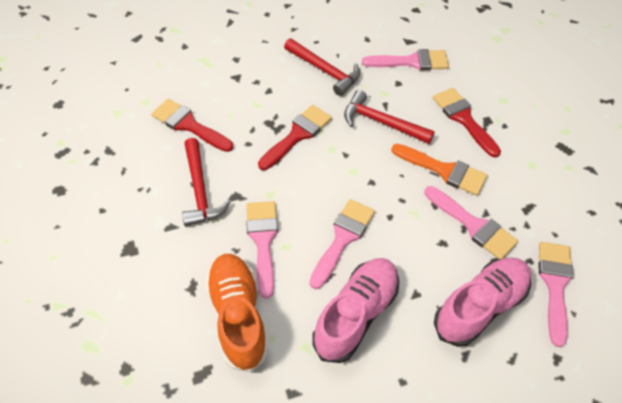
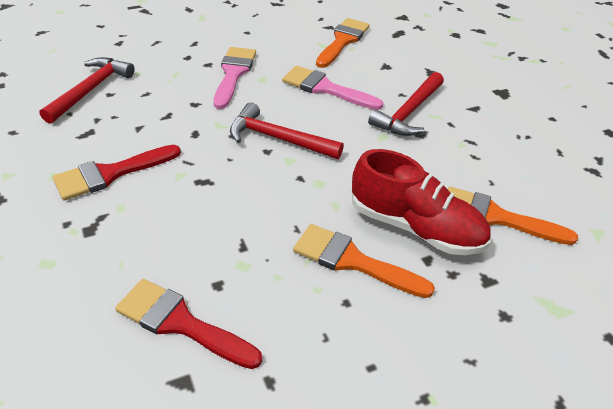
orange brush: [391,144,487,196] = 1 -> [293,224,435,298] [316,18,370,68] [448,187,578,245] = 3
orange shoe: [205,254,269,373] = 1 -> none = 0
pink brush: [246,201,278,299] [309,199,375,289] [362,49,449,71] [425,186,518,259] [538,242,574,347] = 5 -> [214,47,256,109] [282,66,383,110] = 2
pink shoe: [312,258,399,363] [434,258,531,347] = 2 -> none = 0
red brush: [151,99,233,152] [258,105,332,170] [433,88,501,158] = 3 -> [53,145,181,201] [115,279,262,369] = 2
red shoe: none = 0 -> [352,149,491,255] = 1

